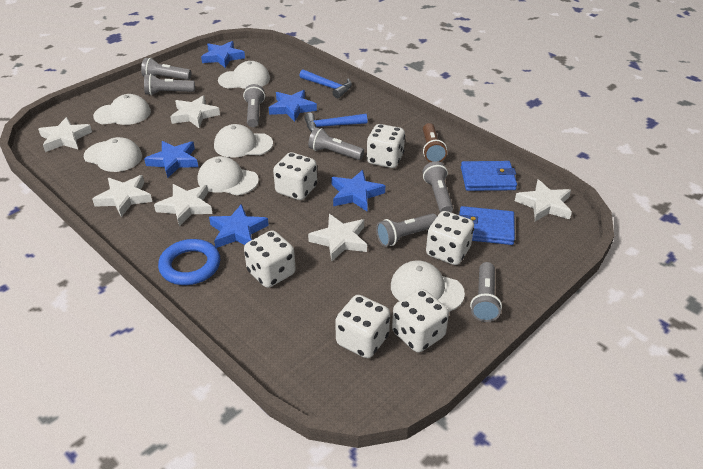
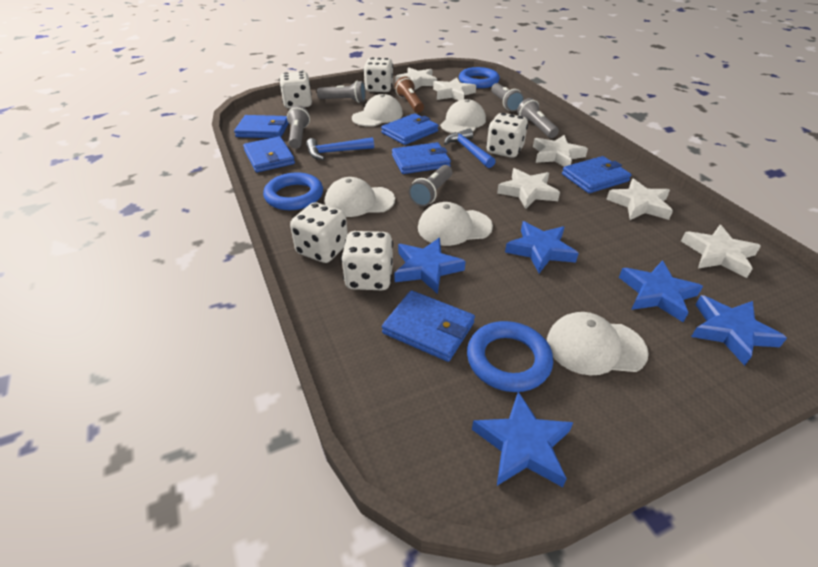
blue ring: [158,239,220,285] = 1 -> [263,172,323,210] [459,67,500,88] [467,321,553,392] = 3
blue wallet: [459,206,515,245] [461,161,517,191] = 2 -> [234,115,289,138] [243,136,295,172] [381,113,438,145] [382,290,475,362] [392,142,451,174] [562,156,632,193] = 6
grey flashlight: [141,58,191,80] [144,74,195,96] [243,84,265,127] [308,127,364,160] [376,213,437,247] [423,161,453,212] [470,262,502,322] = 7 -> [287,105,310,149] [317,81,366,103] [408,165,452,207] [491,83,524,112] [517,98,559,138] = 5
white cap: [84,137,142,172] [93,94,151,125] [198,156,259,195] [214,124,273,158] [218,61,270,89] [391,260,465,312] = 6 -> [325,177,395,217] [352,94,403,127] [418,202,493,246] [440,99,486,133] [547,312,649,375] = 5
white dice: [244,230,296,288] [273,152,317,200] [335,295,390,358] [366,124,405,168] [392,289,449,352] [426,211,474,265] = 6 -> [279,71,312,108] [290,202,348,263] [341,231,393,290] [363,57,393,92] [486,113,528,158] = 5

